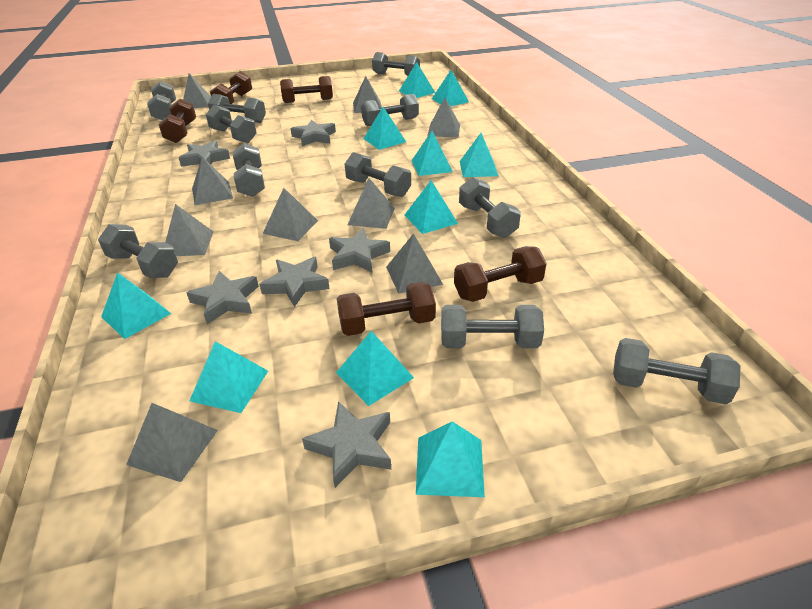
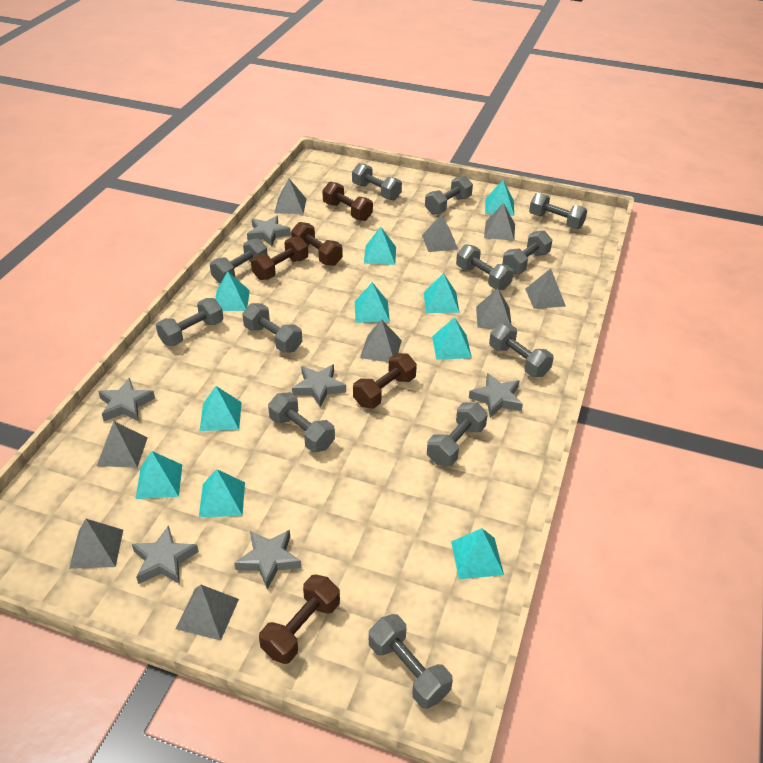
grey dumbbell: [98,224,178,278] [147,81,176,120] [206,105,257,143] [208,94,266,123] [233,143,265,197] [345,152,411,197] [361,94,419,126] [372,52,420,76] [441,305,544,348] [459,177,521,238] [613,338,741,404] = 11 -> [156,298,223,346] [210,238,267,284] [242,303,302,353] [268,392,335,452] [352,163,402,200] [369,614,453,709] [425,176,473,215] [427,402,488,466] [456,244,514,290] [489,323,554,377] [502,230,552,274] [529,193,587,229] = 12

